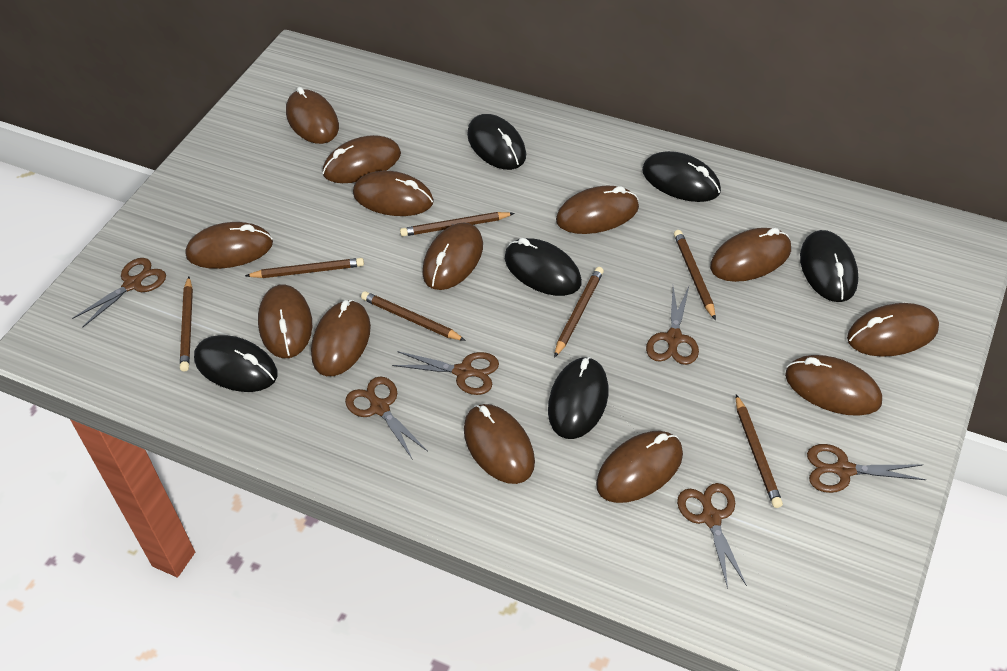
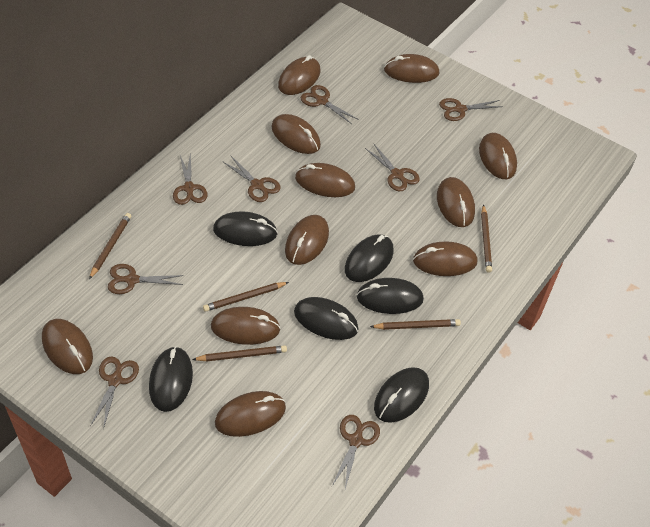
brown mouse: [185,222,273,269] [258,284,312,358] [286,87,339,144] [311,300,371,376] [323,135,401,183] [353,171,434,216] [422,222,483,290] [464,404,535,484] [556,186,639,234] [596,431,683,503] [710,228,791,282] [785,355,882,416] [847,303,939,357] = 13 -> [42,319,93,374] [211,307,280,345] [215,391,286,437] [271,114,321,154] [278,55,321,95] [285,215,329,265] [295,163,355,197] [384,54,439,83] [413,241,478,276] [437,177,475,227] [479,133,517,179] = 11
brown pencil: [180,276,193,372] [245,258,364,278] [361,291,466,341] [400,212,515,236] [554,267,604,358] [674,230,716,320] [736,395,783,508] = 7 -> [89,213,131,279] [192,345,287,362] [203,282,289,312] [370,319,461,330] [481,205,492,273] = 5
brown scissors: [72,258,166,328] [345,377,427,460] [392,351,499,395] [646,286,699,365] [677,483,747,589] [807,444,926,493] = 6 -> [90,357,139,429] [108,264,184,294] [173,152,207,205] [222,156,280,202] [300,85,359,124] [332,415,380,489] [365,143,420,191] [439,98,503,121] = 8

